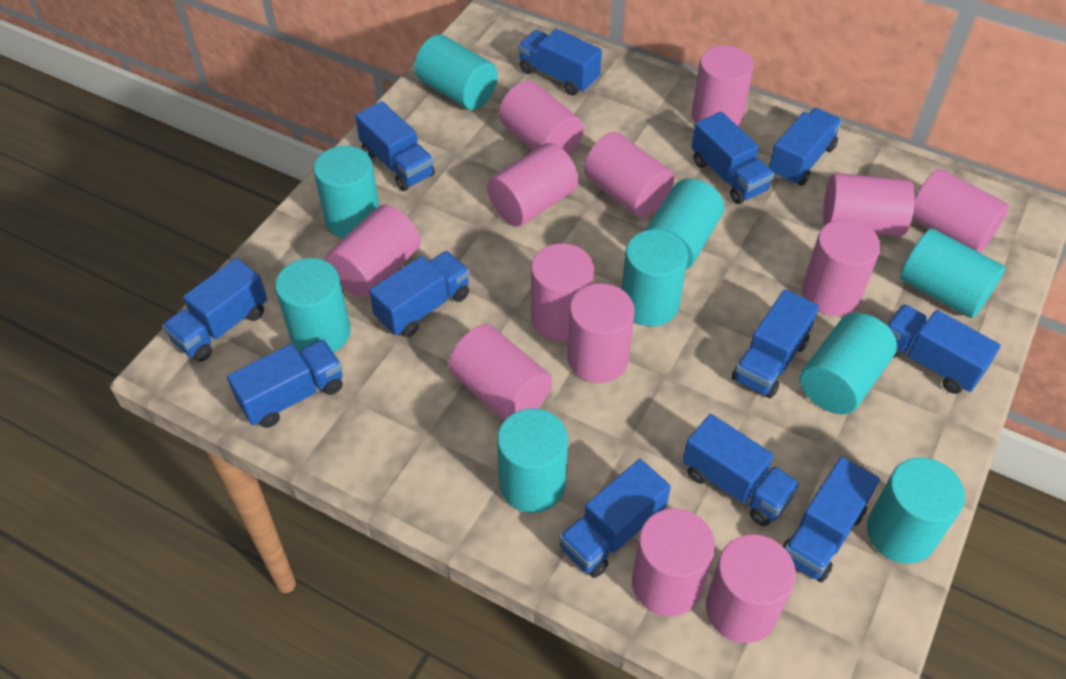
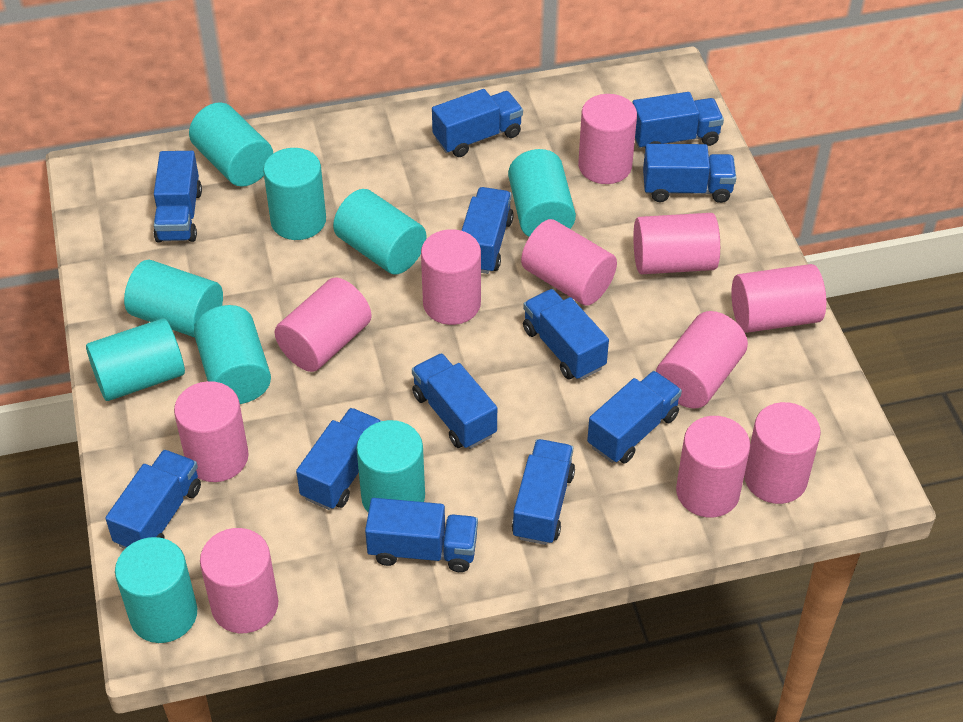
pink cylinder: [326,205,421,298] [448,324,552,421] [487,143,578,227] [499,81,584,155] [531,243,594,341] [567,284,635,383] [584,132,674,217] [632,508,715,616] [692,45,754,127] [706,534,796,643] [802,219,881,316] [823,173,915,236] [912,169,1009,253] = 13 -> [174,381,249,482] [200,528,278,633] [275,277,372,372] [421,229,481,325] [521,219,617,306] [578,94,637,184] [633,213,720,274] [656,311,748,409] [676,416,750,518] [731,264,826,333] [744,402,821,504] = 11

